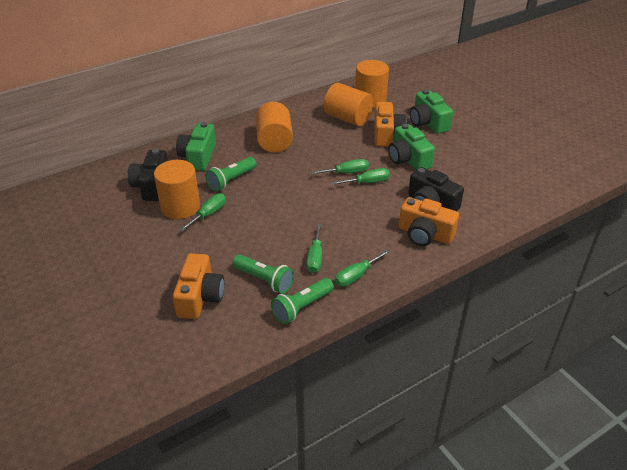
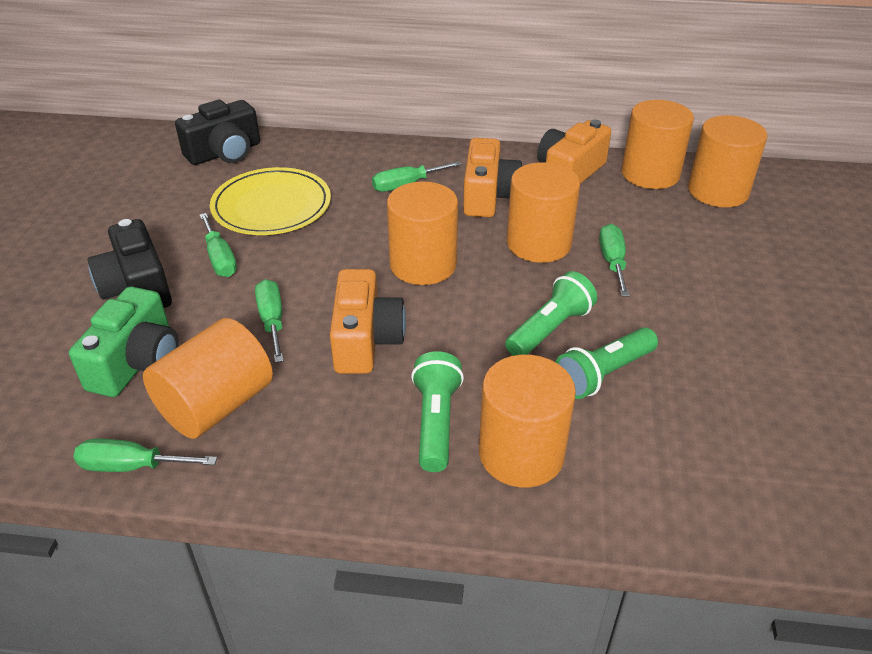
green camera: [176,122,216,171] [388,124,435,170] [410,89,453,134] = 3 -> [69,287,179,397] = 1
orange cylinder: [154,160,200,219] [256,102,293,153] [324,83,373,126] [355,60,389,108] = 4 -> [143,318,273,439] [387,181,458,285] [479,355,576,488] [507,162,580,263] [621,100,694,189] [688,115,767,207] = 6
yellow plate: none = 0 -> [210,167,331,235] = 1

